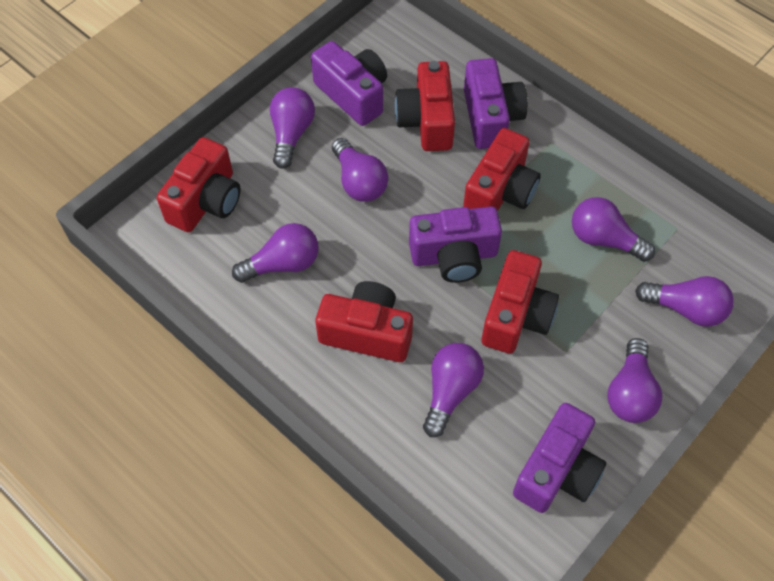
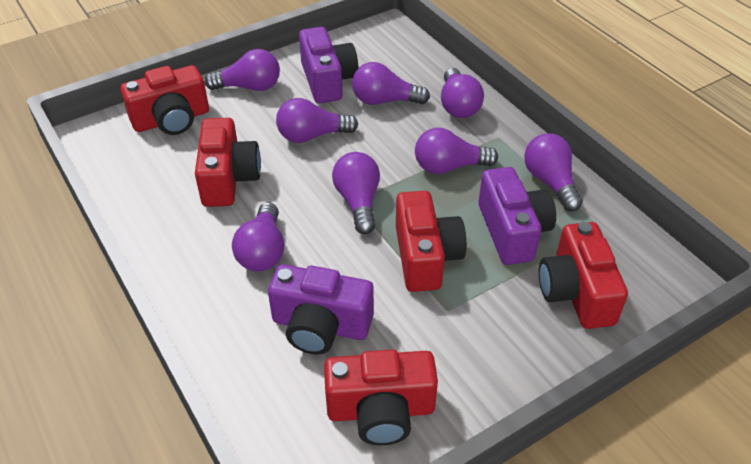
purple camera: [311,41,387,126] [409,207,502,283] [464,58,528,149] [513,403,606,513] = 4 -> [268,264,374,354] [299,27,358,103] [478,167,556,265] = 3
purple light bulb: [232,223,319,283] [270,87,315,169] [332,138,388,202] [423,343,484,437] [572,197,655,262] [608,338,662,423] [635,276,734,327] = 7 -> [204,49,280,91] [232,202,284,271] [276,98,358,143] [332,152,380,234] [352,62,430,105] [415,128,498,174] [441,68,484,118] [524,133,583,211] = 8

